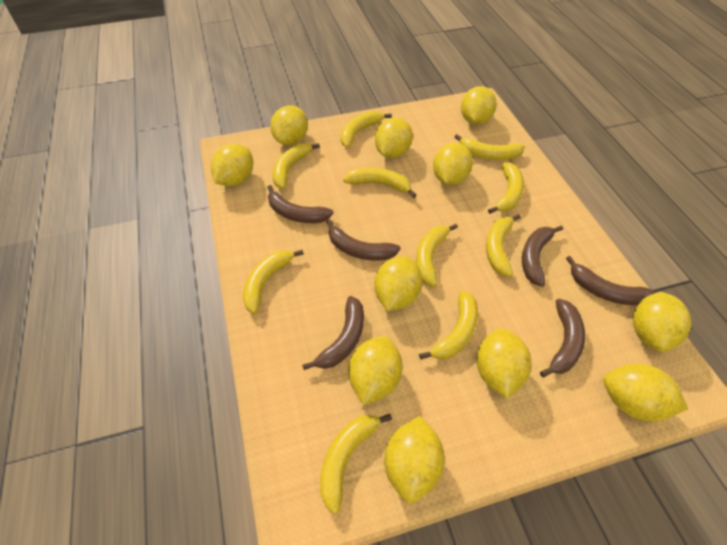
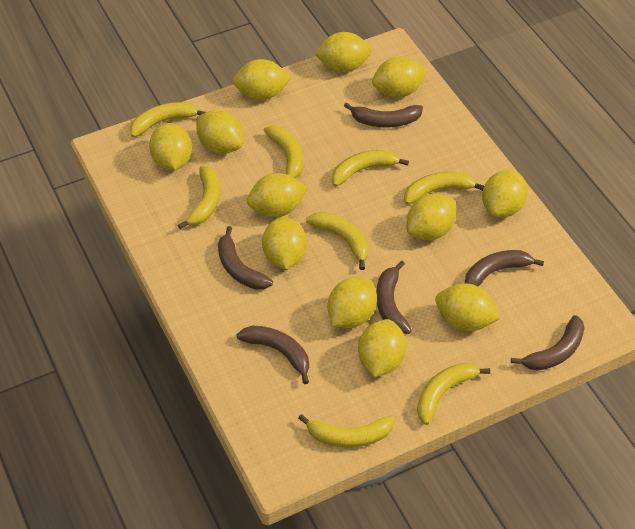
yellow banana: [243,250,304,314] [273,143,320,189] [320,414,392,514] [340,111,392,148] [343,168,416,198] [416,224,458,287] [419,290,478,360] [455,134,525,160] [486,214,521,277] [488,162,524,214] = 10 -> [130,102,206,137] [178,166,220,229] [264,126,303,178] [298,414,394,448] [306,212,368,270] [332,150,409,186] [404,172,484,205] [417,363,490,425] = 8
yellow lemon: [211,144,253,186] [270,105,308,145] [349,336,403,405] [374,256,422,311] [375,117,413,158] [384,416,445,503] [433,143,473,185] [461,86,497,125] [476,328,532,399] [603,364,688,422] [633,292,691,352] = 11 -> [149,123,192,170] [196,110,243,154] [233,59,291,100] [247,173,308,217] [262,217,307,270] [314,32,372,72] [328,277,377,328] [358,319,406,377] [372,57,427,97] [407,194,456,240] [435,283,501,331] [482,170,528,218] = 12

